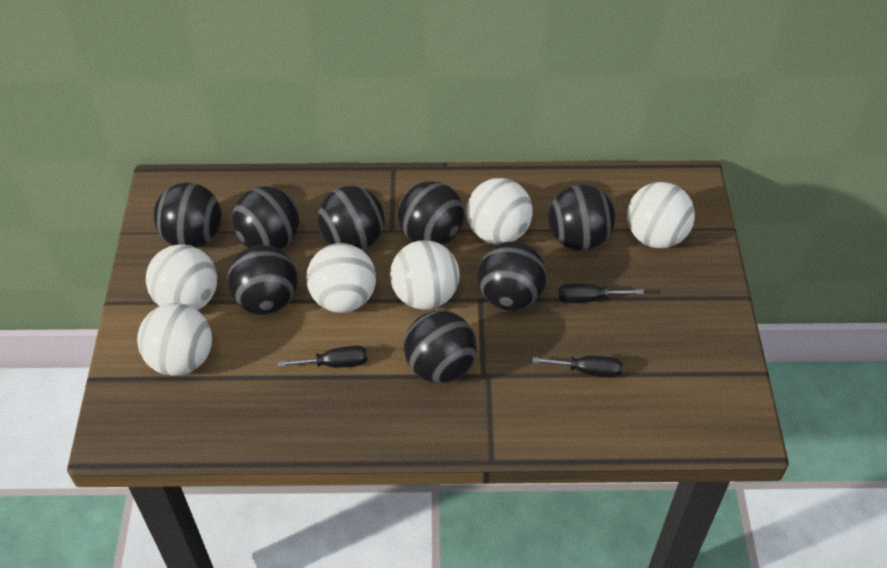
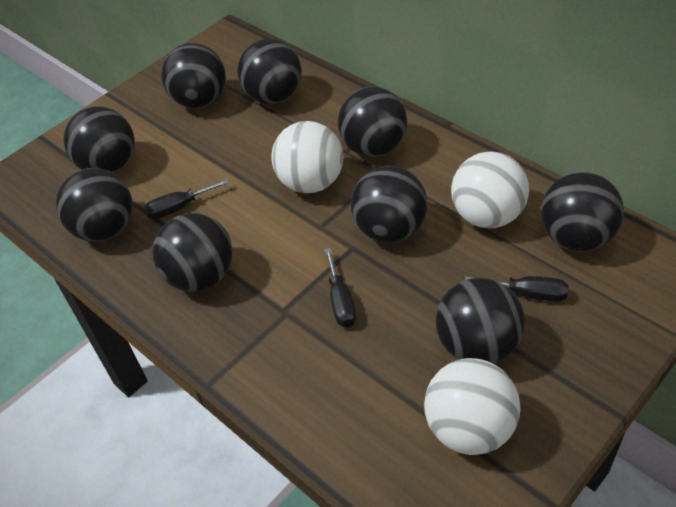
black ball: [154,183,222,248] [227,245,298,315] [232,186,300,250] [318,186,385,250] [398,181,464,245] [404,310,477,383] [477,241,547,311] [548,184,615,251] = 8 -> [56,168,133,242] [64,106,135,173] [152,213,233,292] [161,43,226,108] [237,39,302,104] [338,87,407,157] [351,166,428,243] [436,278,525,364] [541,172,624,252] = 9
white ball: [137,303,212,376] [146,244,217,310] [306,243,376,313] [390,240,460,310] [466,178,533,244] [627,182,695,248] = 6 -> [271,121,343,193] [424,358,521,455] [451,151,529,228] = 3

